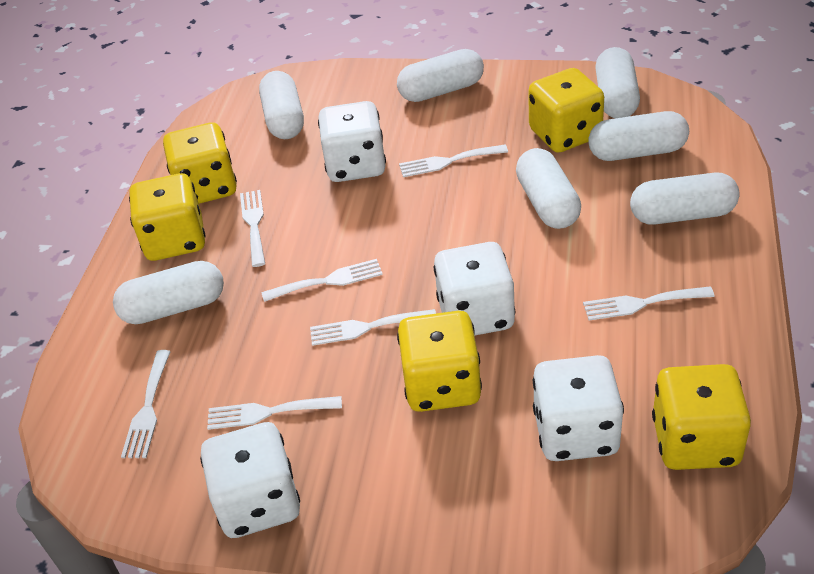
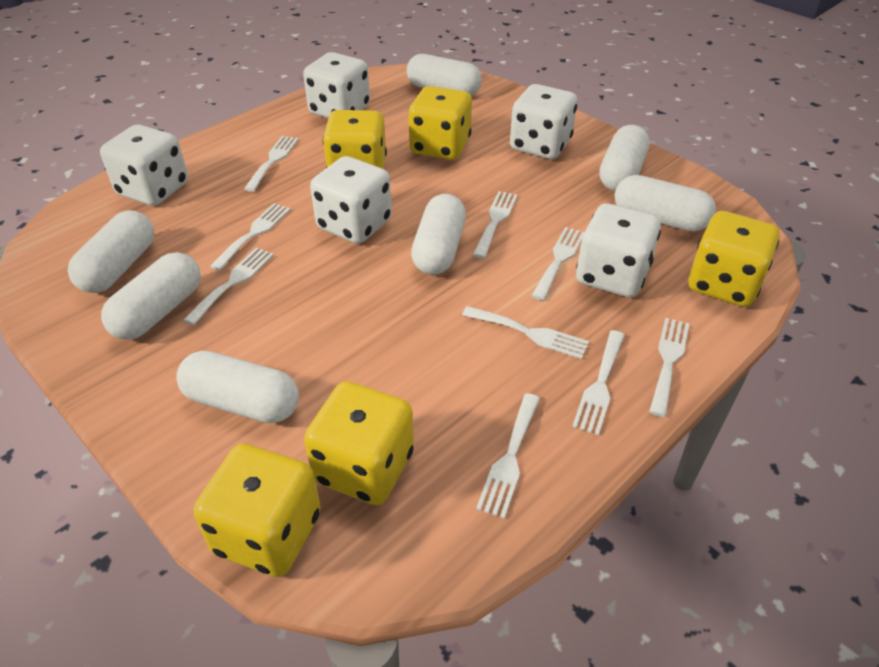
white dice: [200,422,300,538] [318,101,386,182] [434,242,515,336] [533,355,624,461] = 4 -> [100,124,188,206] [303,52,370,118] [310,156,392,244] [510,84,577,159] [576,204,661,297] = 5
white fork: [121,350,171,458] [207,396,342,430] [240,190,265,267] [261,259,383,302] [310,309,436,346] [399,145,508,177] [583,286,715,320] = 7 -> [183,248,274,325] [210,203,291,271] [244,136,299,192] [462,306,589,359] [473,191,517,259] [476,393,540,519] [532,227,584,301] [572,330,625,435] [649,318,690,417] = 9

